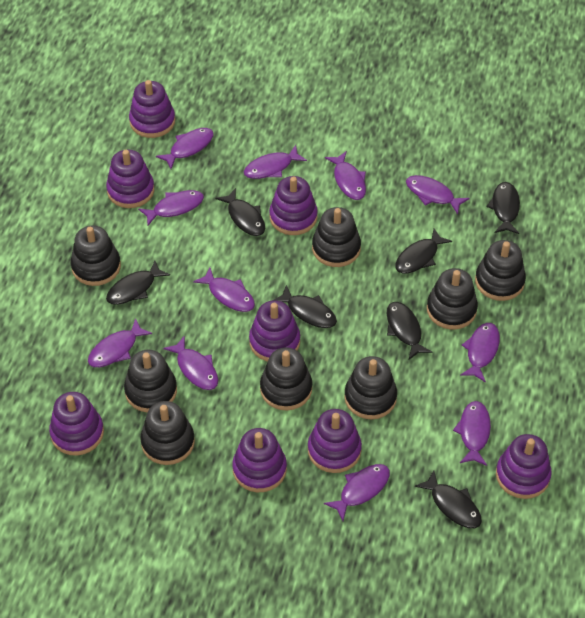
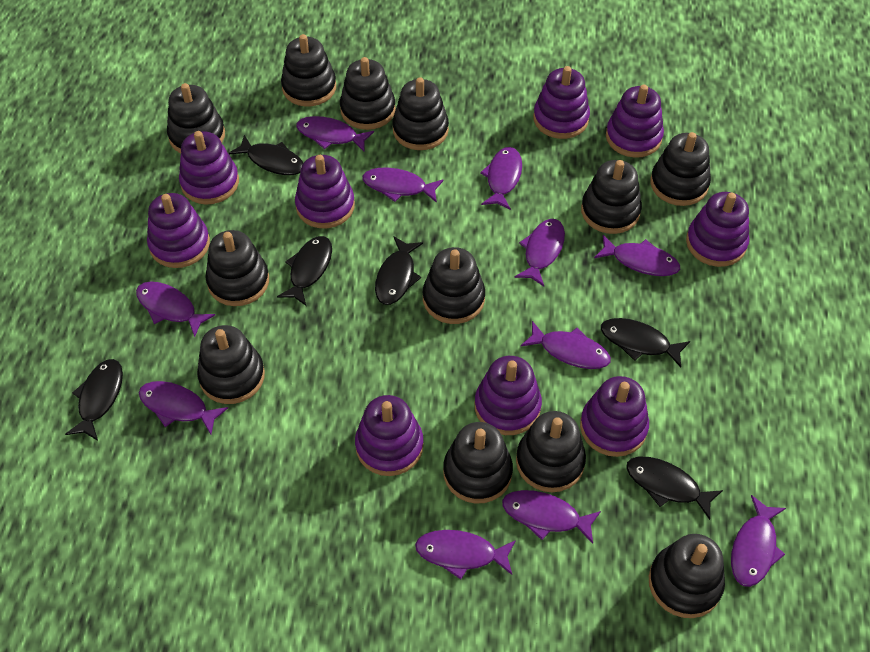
black fish: [106,261,170,305] [216,188,265,236] [272,285,337,328] [387,302,432,360] [395,229,452,273] [415,470,482,528] [486,182,520,234] = 7 -> [65,359,123,441] [229,135,303,175] [277,236,332,306] [375,237,423,305] [601,318,690,367] [626,457,723,520] = 6
black stacking toy: [71,225,121,286] [124,350,177,412] [140,401,195,465] [260,347,312,410] [312,207,361,267] [344,356,397,419] [427,268,478,329] [475,240,526,301] = 8 -> [167,83,225,153] [197,325,265,404] [205,230,269,306] [281,34,336,106] [340,57,396,130] [392,77,449,150] [423,247,485,324] [443,422,513,504] [516,411,586,492] [581,160,642,234] [649,534,725,618] [650,132,711,206] = 12
purple stacking toy: [49,392,104,456] [106,150,154,208] [129,80,175,138] [232,428,287,492] [249,300,300,362] [269,176,318,235] [308,409,362,473] [496,434,552,499] = 8 -> [147,193,210,268] [179,131,239,204] [295,155,355,228] [355,395,424,476] [475,356,542,435] [533,66,590,139] [580,376,649,457] [606,85,664,158] [686,192,749,267] = 9

